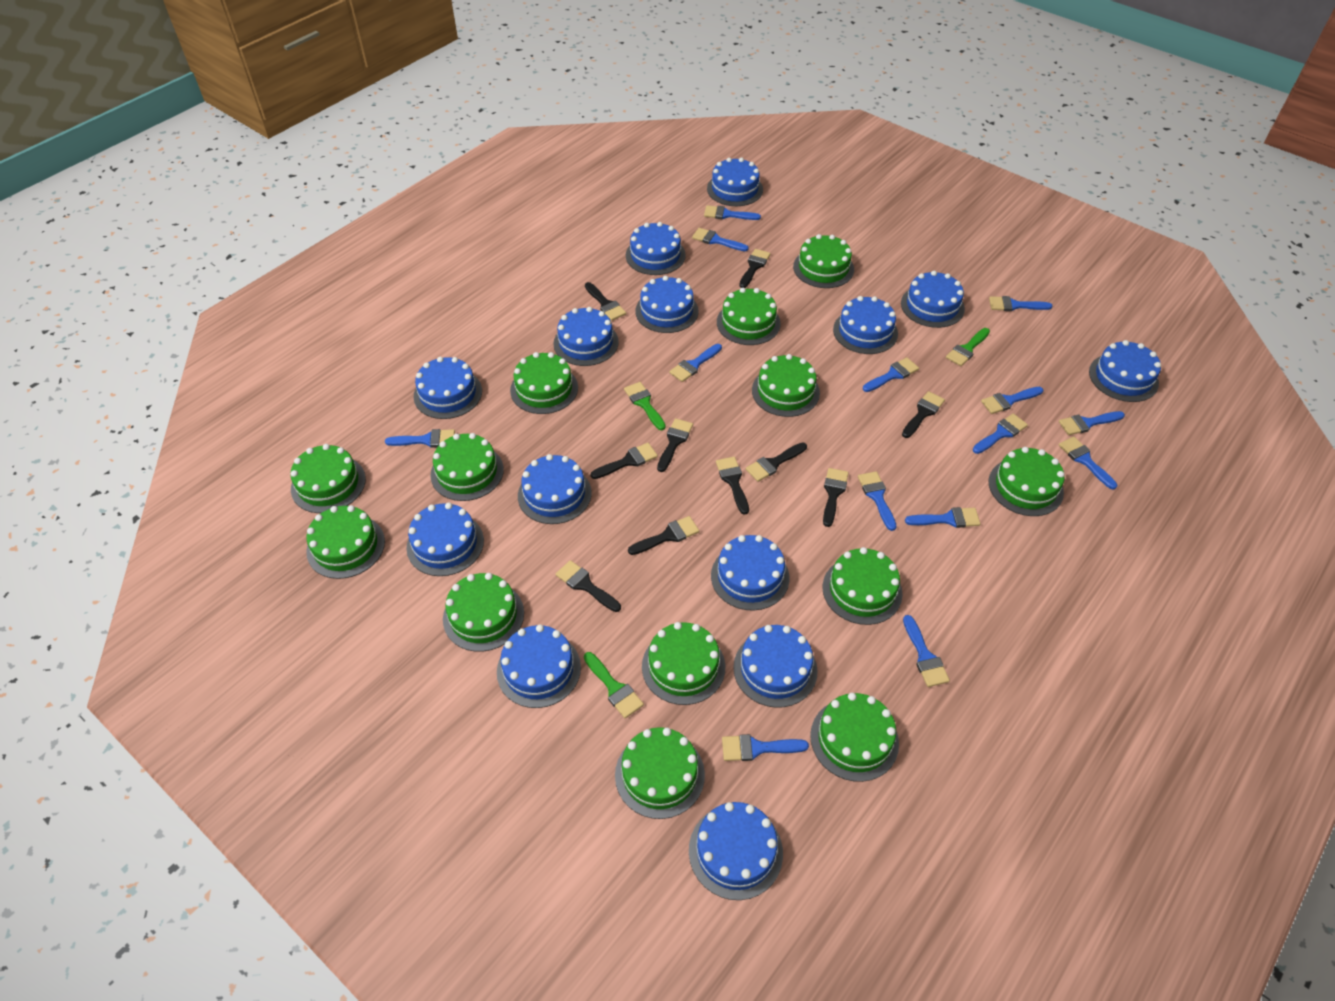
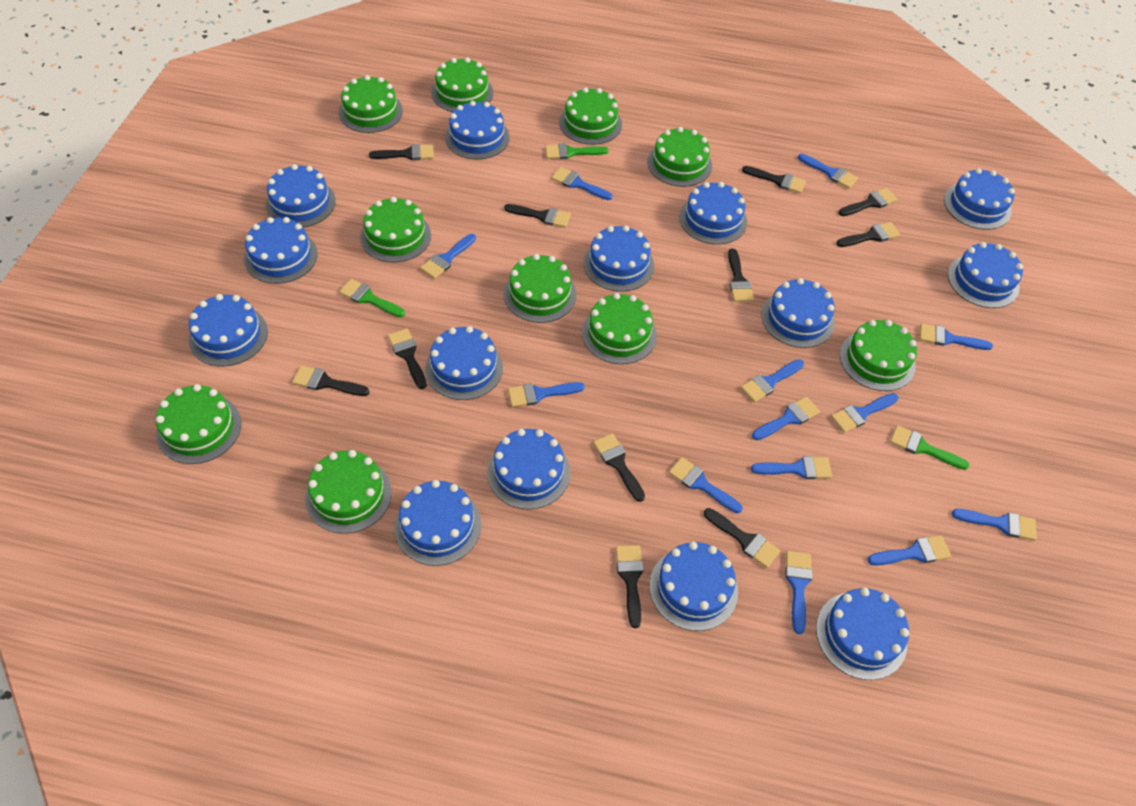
black brush: [556,560,621,612] [585,282,626,321] [590,443,658,479] [628,516,699,555] [657,418,693,472] [716,457,749,515] [739,249,771,288] [746,442,807,482] [823,468,849,527] [902,391,945,438] = 10 -> [292,366,369,396] [369,144,434,160] [388,329,427,389] [504,204,571,228] [593,433,645,502] [616,545,644,628] [704,508,780,568] [728,248,754,302] [742,166,806,194] [836,222,900,247] [839,188,898,216] = 11
blue brush: [385,429,455,448] [669,344,722,382] [692,228,749,251] [704,205,761,220] [722,734,809,761] [858,471,897,531] [863,357,919,392] [903,615,950,687] [905,507,980,528] [973,414,1028,454] [981,387,1043,414] [989,296,1052,311] [1059,411,1125,435] [1059,437,1118,490] = 14 -> [420,234,476,279] [508,382,585,407] [551,167,612,200] [668,457,743,513] [741,359,804,402] [751,456,832,479] [752,396,820,440] [785,551,812,634] [798,154,858,189] [831,393,898,433] [868,535,951,566] [920,323,993,350] [952,509,1037,541] = 13
green cake: [290,444,366,513] [306,505,385,579] [430,433,504,501] [443,573,524,652] [510,352,578,414] [615,727,705,819] [642,622,725,705] [717,288,781,345] [752,354,820,417] [793,234,854,288] [810,693,899,782] [823,547,903,625] [989,447,1065,516] = 13 -> [156,384,241,464] [305,450,392,534] [339,75,403,133] [360,197,431,263] [431,57,493,112] [504,254,576,323] [559,87,622,145] [582,293,657,364] [647,127,712,187] [840,320,917,391] = 10

